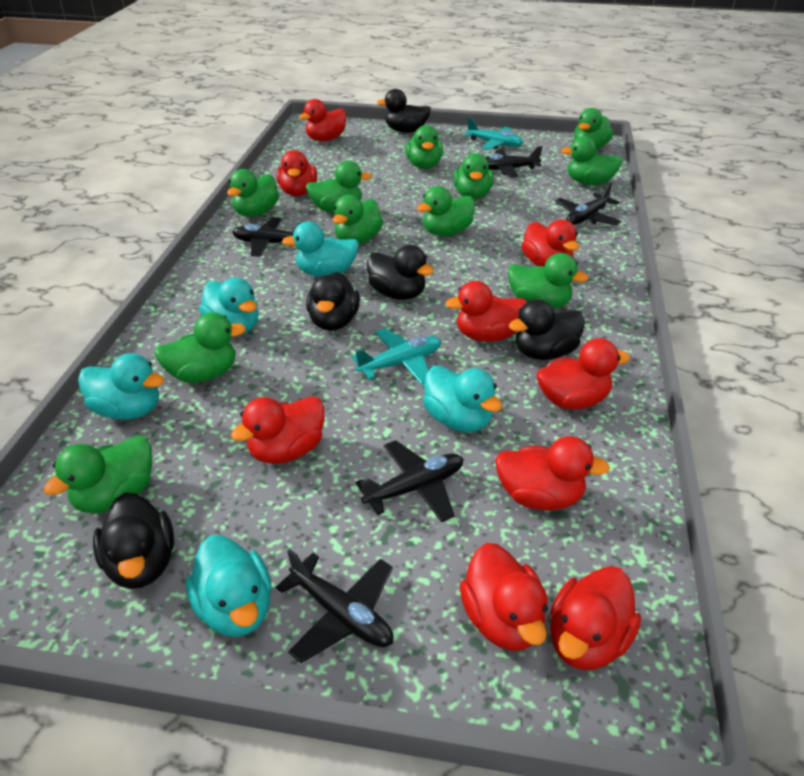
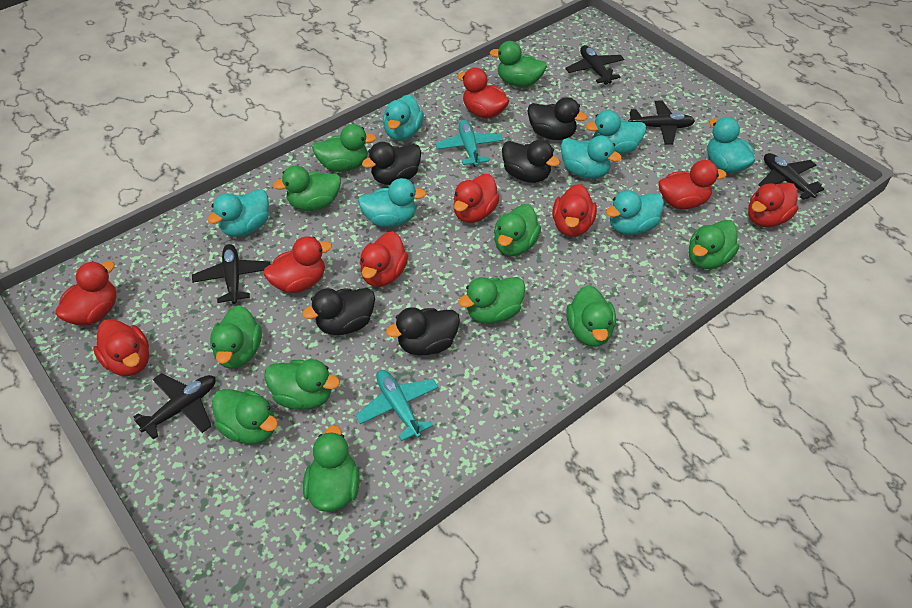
turquoise duck: [78,353,164,420] [186,535,272,637] [199,278,259,334] [282,221,359,277] [423,366,502,432] = 5 -> [208,189,269,237] [358,178,426,227] [383,94,424,141] [561,135,622,179] [586,110,646,155] [606,190,664,235] [707,117,755,173] = 7

